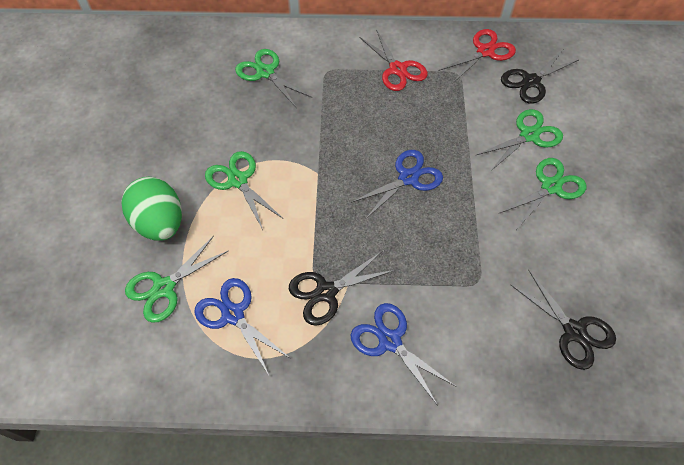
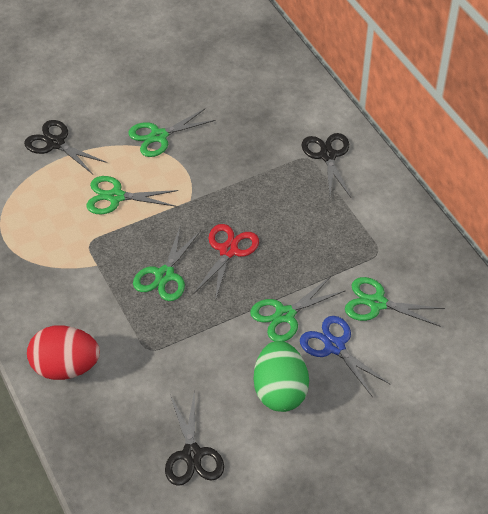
blue scissors: [195,278,291,375] [351,150,443,220] [351,303,457,406] = 3 -> [300,316,391,397] = 1
red egg: none = 0 -> [27,325,100,380] = 1
red scissors: [359,29,428,91] [438,29,516,83] = 2 -> [194,224,259,301] = 1

